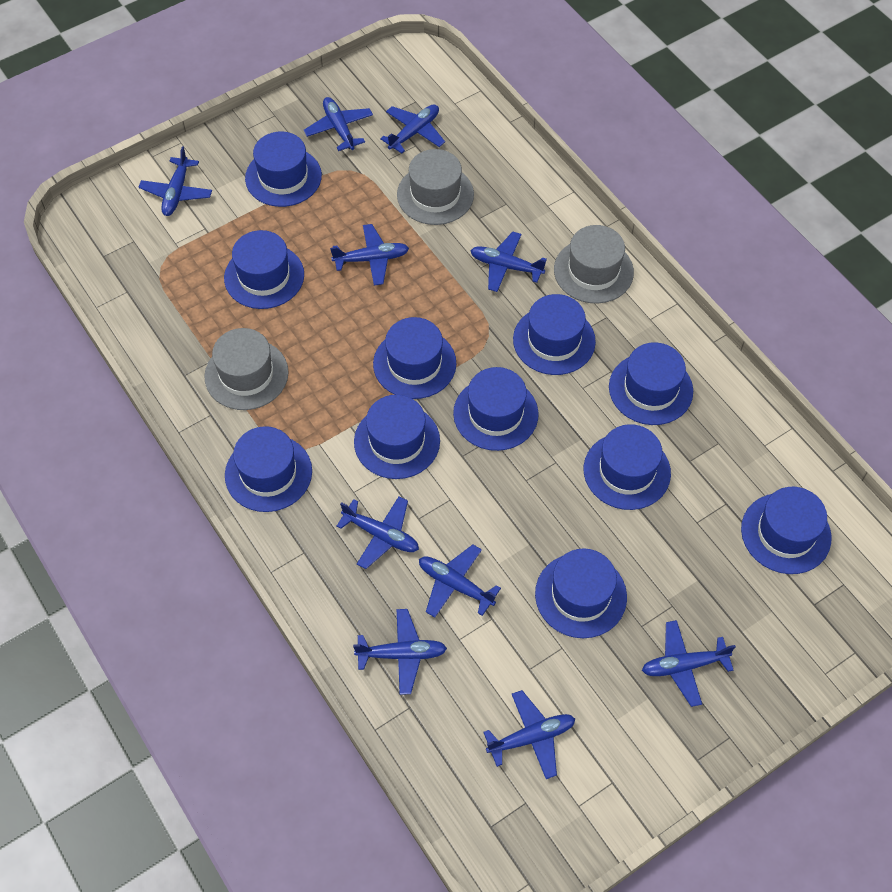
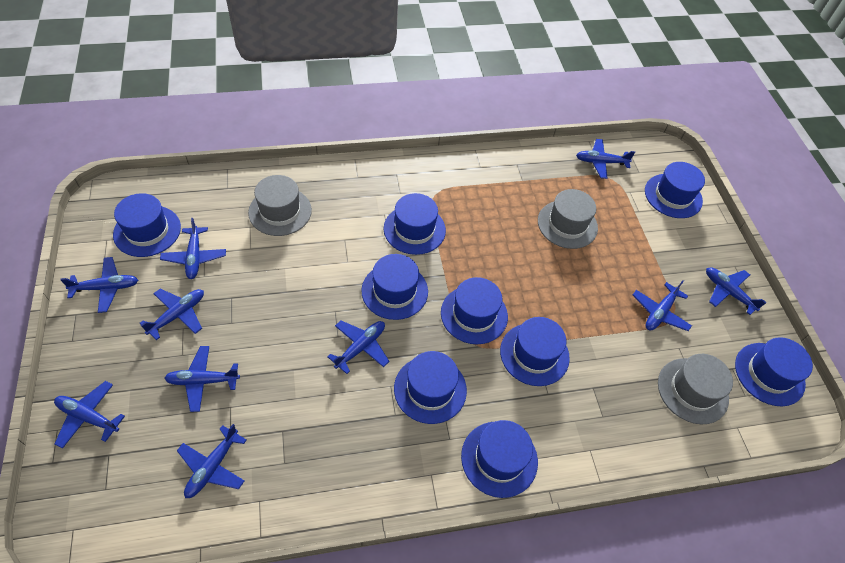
blue hat: [224,230,304,309] [225,426,312,512] [245,132,322,207] [354,395,440,479] [373,317,456,399] [453,367,539,451] [513,294,596,375] [535,548,627,638] [584,424,671,510] [609,342,693,425] [741,487,832,574] = 11 -> [113,193,181,257] [361,254,428,320] [384,193,446,255] [394,351,467,424] [441,277,508,344] [461,420,538,498] [500,317,570,386] [645,162,705,218] [735,337,813,406] = 9

